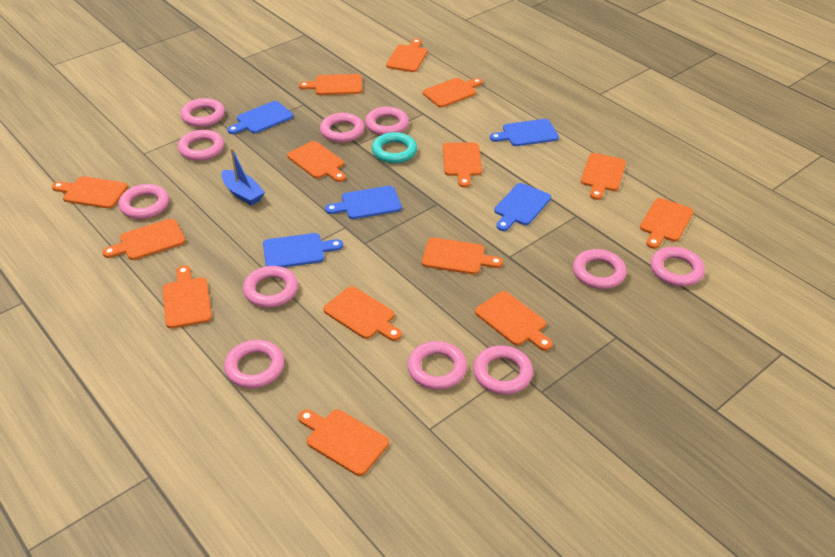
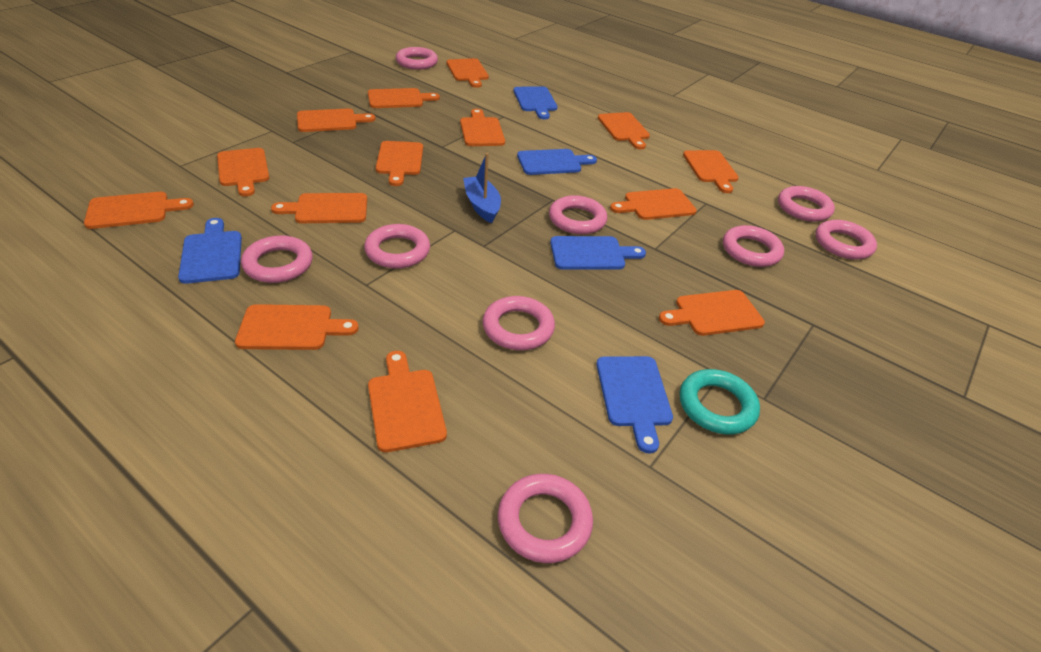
pink ring: [119,184,169,219] [178,130,224,161] [181,98,225,127] [224,340,284,388] [243,266,298,308] [320,113,364,143] [365,107,409,135] [407,341,467,390] [473,345,533,395] [573,249,627,289] [651,247,705,286] = 11 -> [241,235,313,283] [364,224,430,269] [396,47,438,70] [482,296,555,350] [498,474,593,563] [549,195,607,234] [723,225,784,267] [778,186,835,222] [815,220,877,260] = 9

